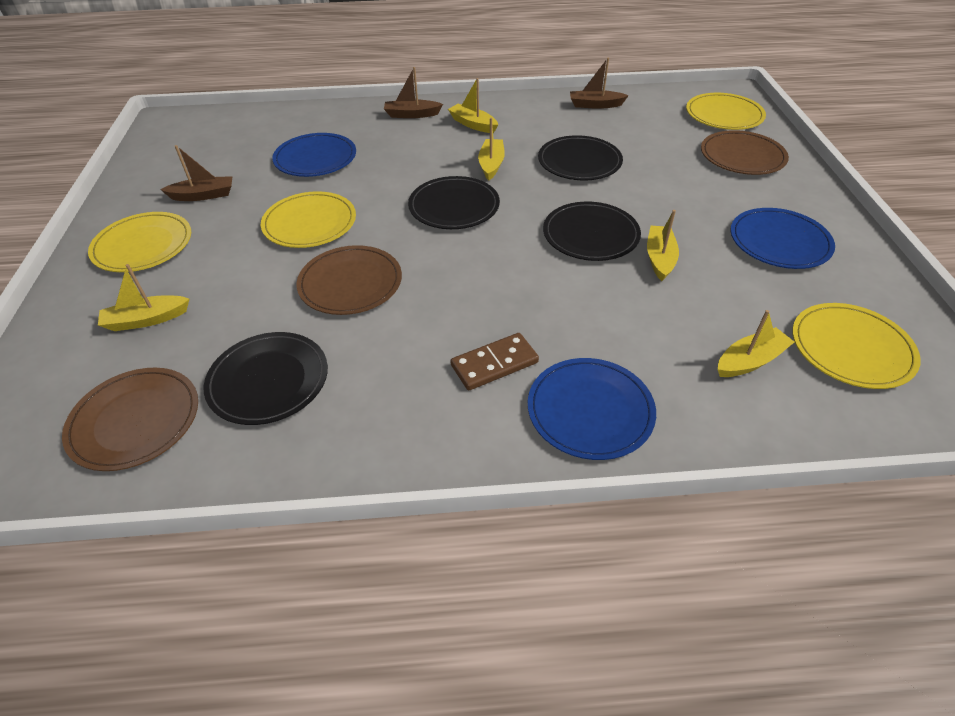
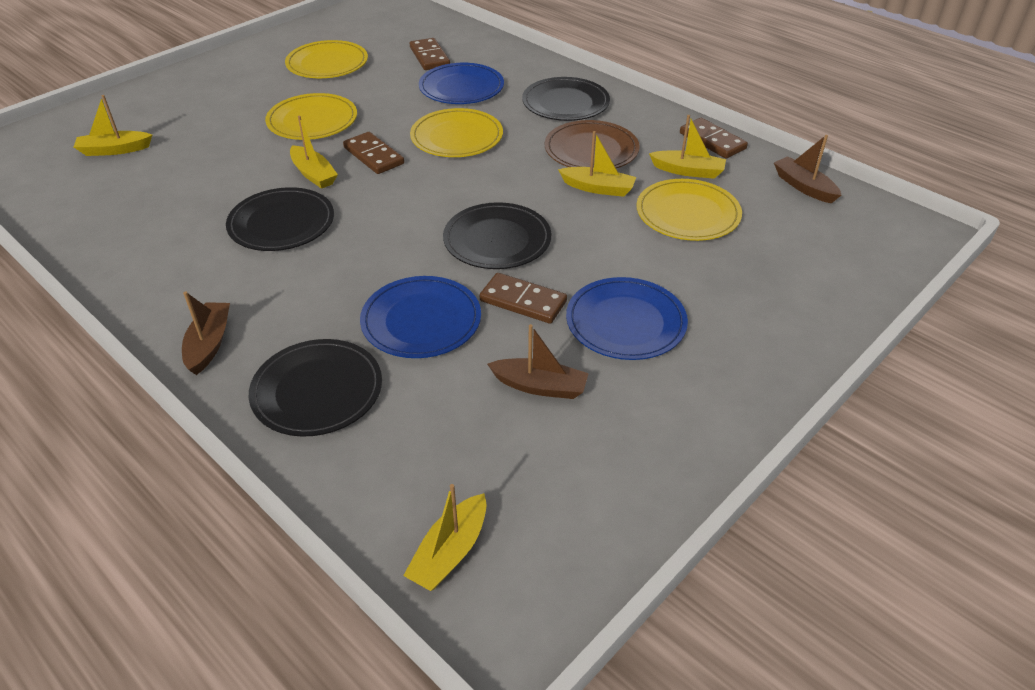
brown domino: [451,333,539,390] = 1 -> [343,132,404,174] [410,38,450,70] [480,273,567,324] [680,118,748,159] = 4
brown plate: [62,368,198,471] [296,245,402,315] [701,130,789,175] = 3 -> [545,120,640,168] = 1

